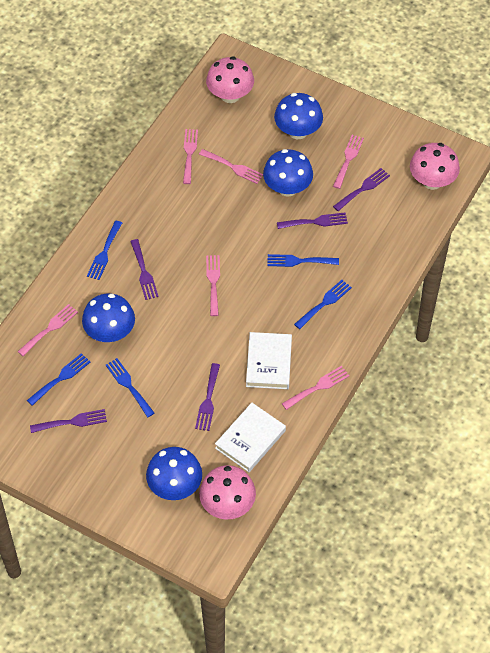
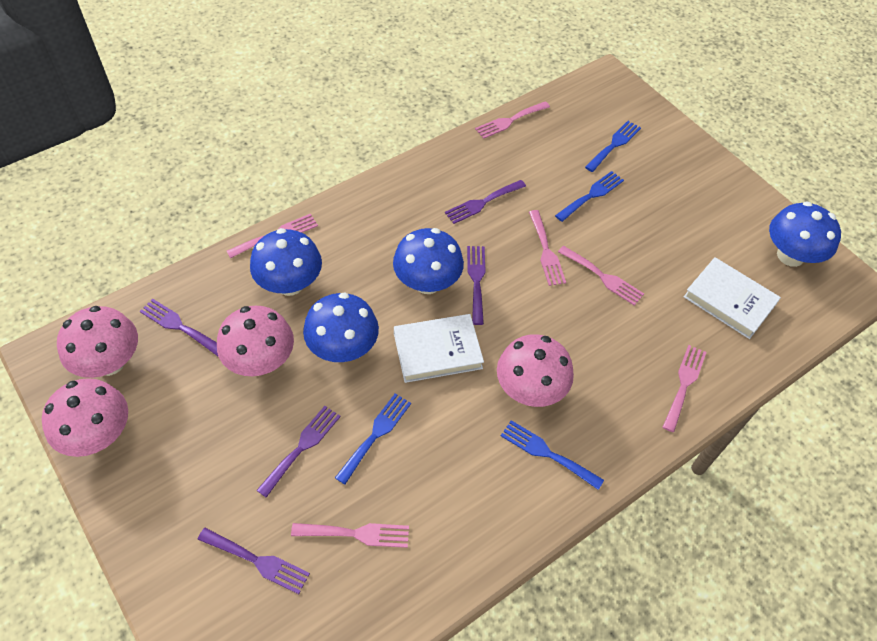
blue fork: [27,353,90,406] [87,221,122,280] [106,358,154,417] [267,254,339,267] [294,280,352,329] = 5 -> [335,394,411,484] [501,420,604,490] [555,171,624,222] [585,121,641,172] = 4
pink mushroom: [199,465,256,519] [206,56,254,103] [410,143,460,190] = 3 -> [42,378,128,457] [57,306,138,378] [217,306,294,376] [497,334,574,407] = 4

